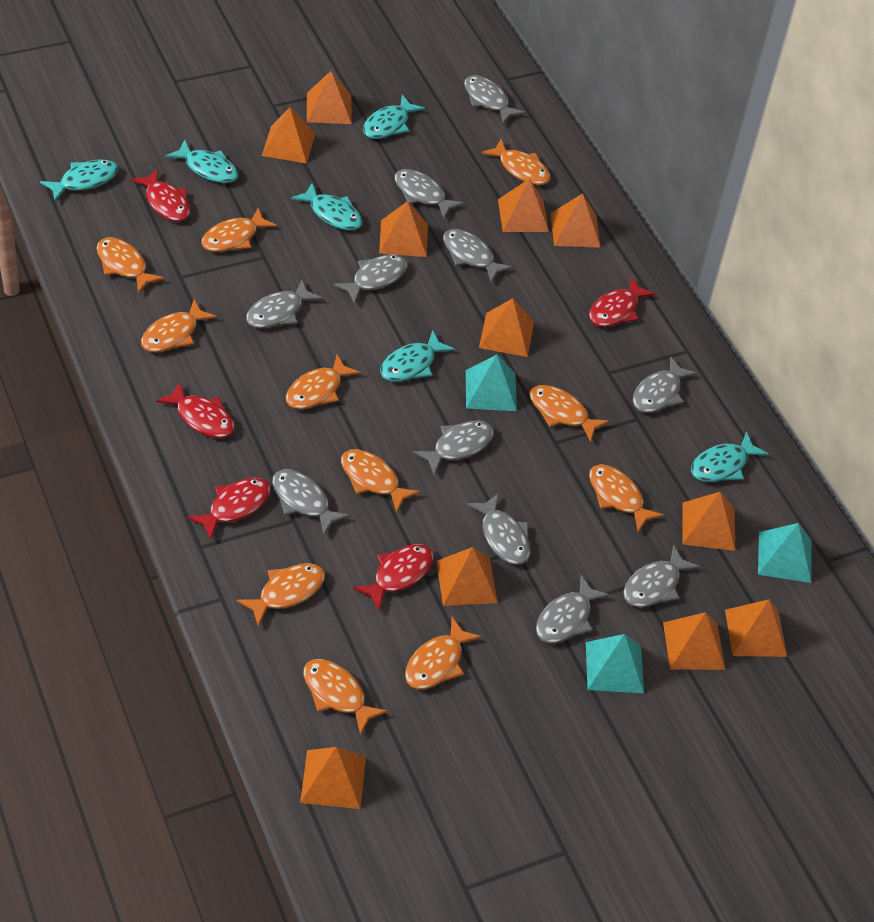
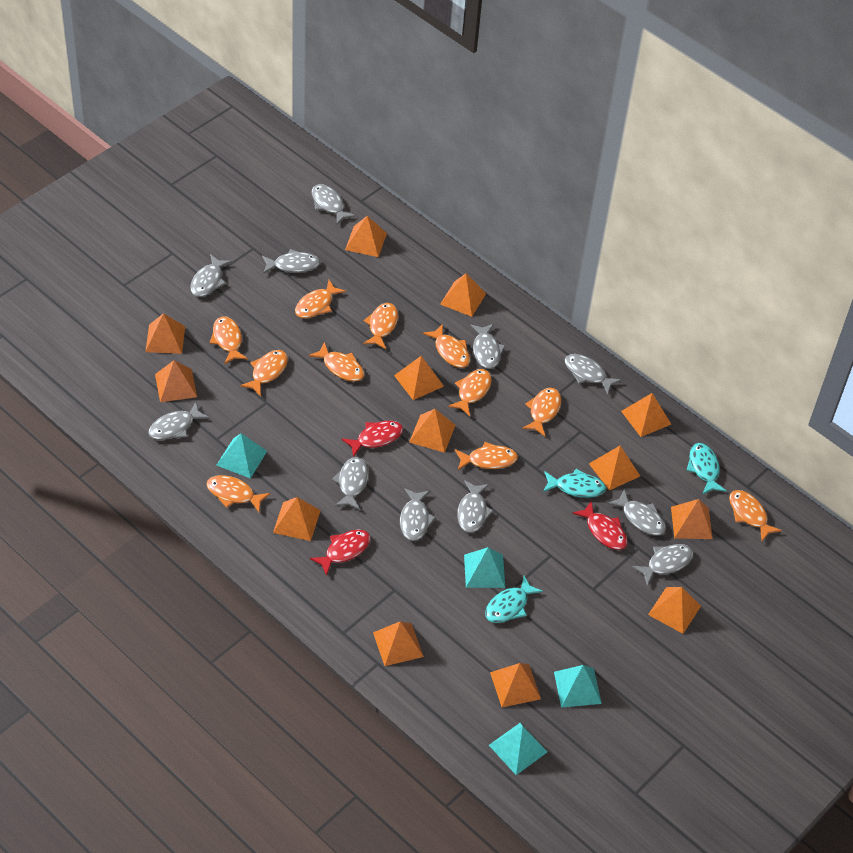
orange pyramid: [262,107,315,164] [300,747,366,809] [307,71,352,124] [379,201,428,257] [436,547,498,606] [479,298,534,357] [498,179,549,232] [550,193,601,248] [663,612,725,670] [682,492,735,551] [725,599,787,657] = 11 -> [145,313,185,354] [155,360,197,402] [273,497,321,541] [345,216,387,257] [373,621,424,666] [394,356,444,400] [409,409,456,453] [440,274,486,317] [490,663,541,707] [589,446,640,490] [621,393,671,437] [648,587,701,634] [671,499,713,539] = 13
red fish: [131,169,190,222] [156,381,235,438] [187,478,271,540] [353,544,434,610] [589,277,656,327] = 5 -> [310,529,370,576] [342,421,403,457] [572,500,628,550] = 3
turquoise fish: [40,159,119,201] [165,140,239,183] [291,183,362,230] [363,95,425,139] [380,330,455,382] [691,431,769,482] = 6 -> [485,576,543,623] [543,469,606,498] [686,443,727,495] = 3
turquoise pyramid: [466,355,517,411] [586,634,644,693] [758,523,811,583] = 3 -> [216,433,267,479] [464,547,505,588] [489,723,547,775] [554,665,602,708] = 4

